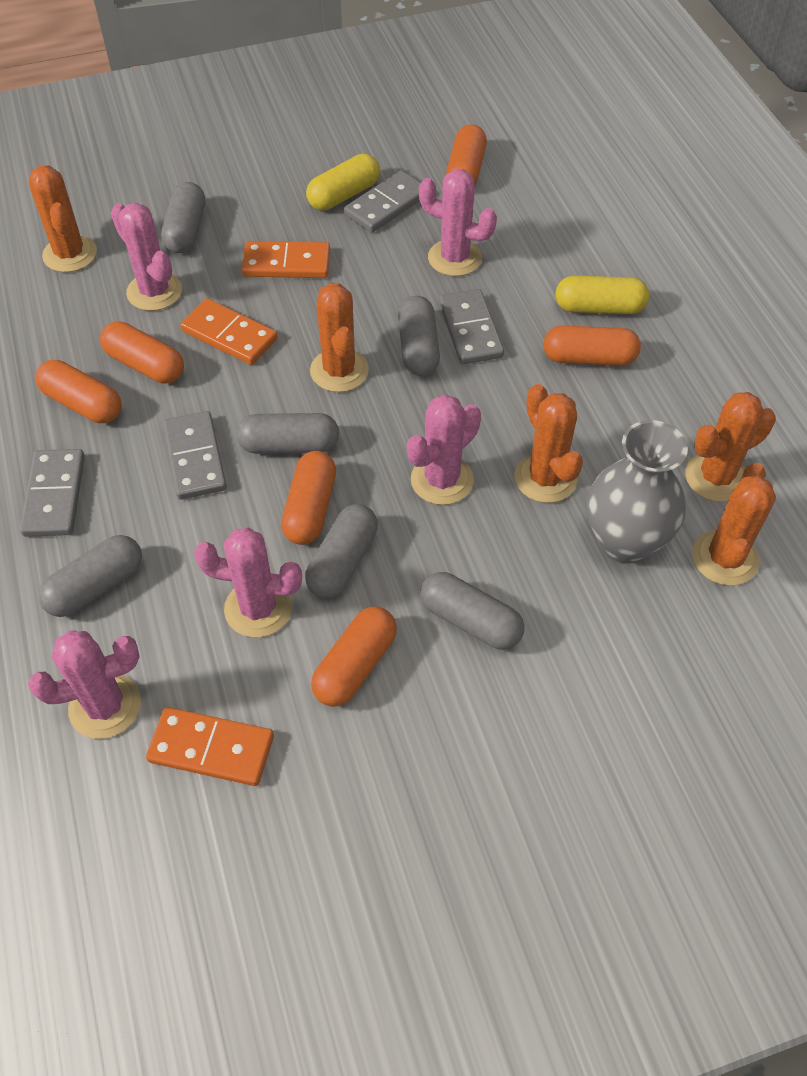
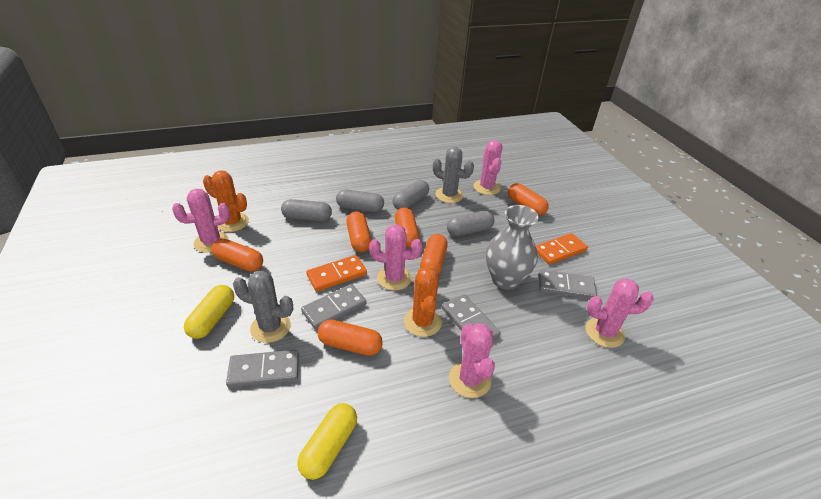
grey cactus: none = 0 -> [233,271,293,343] [433,147,474,203] = 2
grey capsule: [38,535,142,617] [161,182,205,253] [236,413,339,454] [305,504,378,598] [398,296,440,376] [420,572,524,650] = 6 -> [281,199,332,221] [336,189,384,212] [393,180,429,210] [447,211,494,236] = 4
orange cactus: [29,165,97,272] [310,283,369,392] [514,384,583,503] [685,392,776,502] [692,463,776,586] = 5 -> [203,170,249,232] [404,266,442,337] = 2
orange domino: [146,707,274,786] [180,298,278,365] [241,241,330,278] = 3 -> [306,255,367,292] [536,233,588,265] = 2

